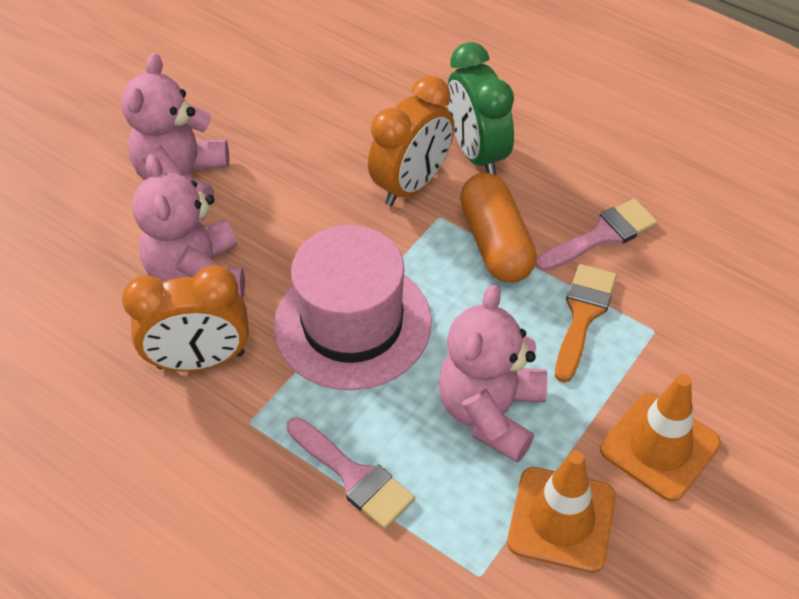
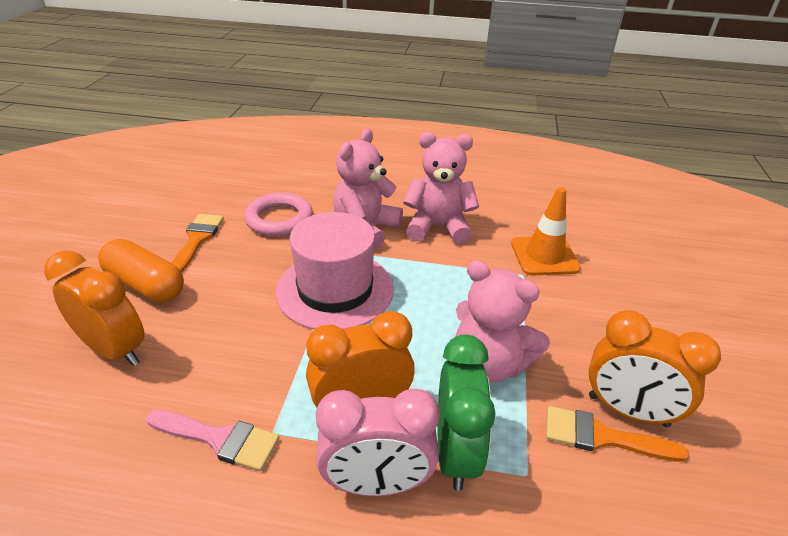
orange brush: [555,264,617,383] = 1 -> [172,214,224,273] [546,406,689,462] = 2
orange clock: [122,265,249,371] [368,76,454,206] = 2 -> [44,251,145,366] [306,311,415,408] [589,310,721,427] = 3
orange traffic cone: [507,451,616,573] [600,374,721,502] = 2 -> [511,187,581,275] = 1
pink brush: [287,417,415,529] [536,199,658,271] = 2 -> [146,410,279,471] = 1
pink clock: none = 0 -> [316,389,440,496] = 1
pink ring: none = 0 -> [244,192,313,236] = 1

